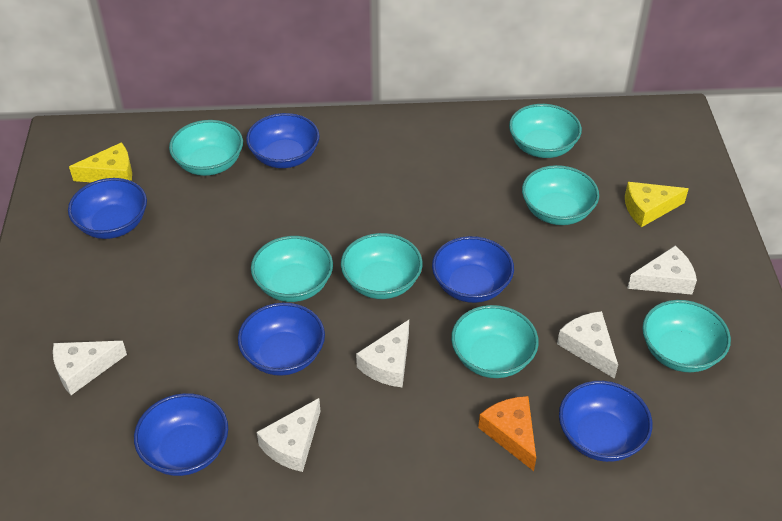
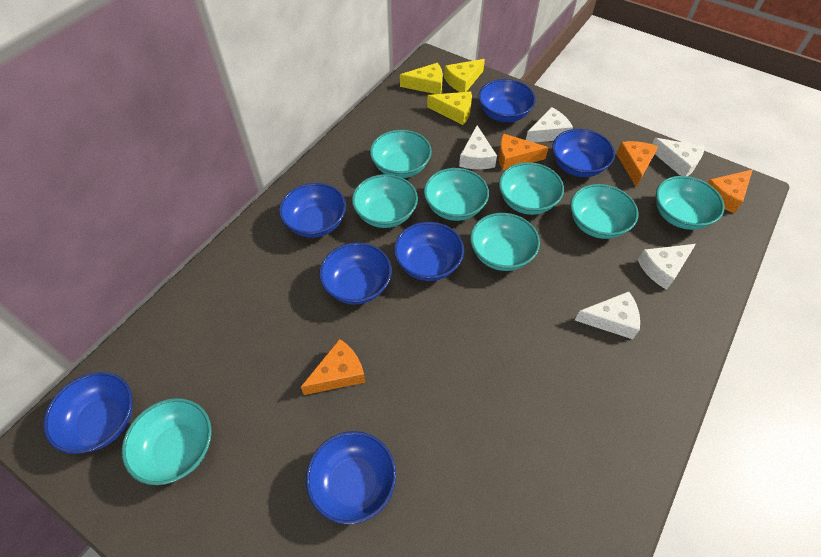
blue bowl: [68,178,147,239] [134,393,228,476] [238,303,325,376] [246,113,320,168] [432,236,514,303] [559,381,652,462] = 6 -> [43,372,133,454] [279,183,346,238] [306,431,396,524] [319,242,392,304] [394,222,464,281] [478,79,536,122] [553,129,615,177] = 7
orange cheese: [478,396,536,471] = 1 -> [301,339,366,395] [498,133,549,170] [616,141,658,187] [708,169,753,213] = 4
turquoise bowl: [169,120,243,176] [251,236,333,302] [341,233,422,299] [451,305,539,378] [509,104,582,158] [522,165,599,225] [642,300,731,372] = 7 -> [122,398,212,485] [352,174,418,228] [370,130,432,178] [424,168,489,221] [470,213,540,271] [499,162,564,215] [570,184,638,239] [656,176,725,230] = 8
yellow cheese: [69,142,132,182] [625,182,689,227] = 2 -> [400,63,443,94] [427,92,472,125] [444,59,485,92] = 3

